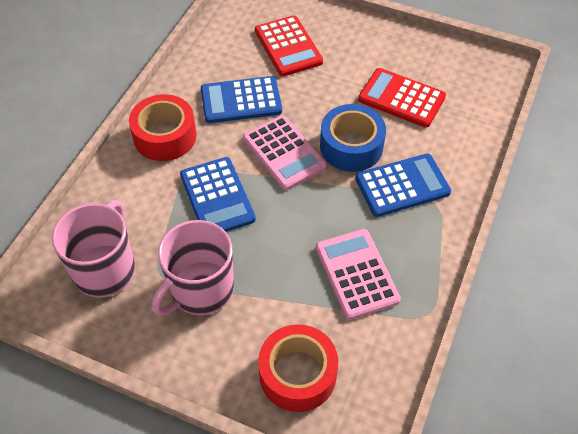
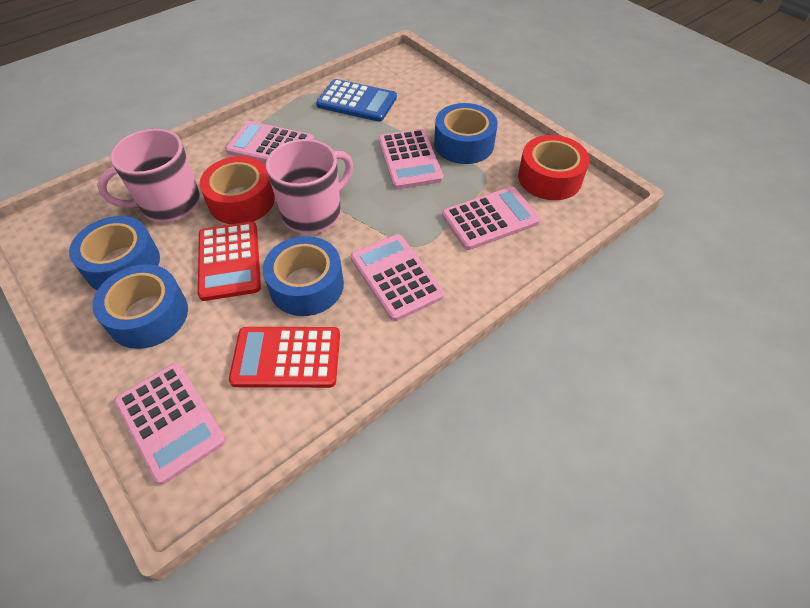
blue calculator: [180,157,256,232] [201,76,282,123] [355,153,451,217] = 3 -> [316,79,397,122] = 1
blue tape: [320,104,386,172] = 1 -> [69,216,160,290] [92,264,188,349] [263,236,344,316] [434,103,498,164] = 4
pink calculator: [243,115,327,190] [316,229,401,320] = 2 -> [114,363,226,485] [225,121,314,163] [351,234,444,321] [378,129,444,189] [442,187,541,250] = 5

